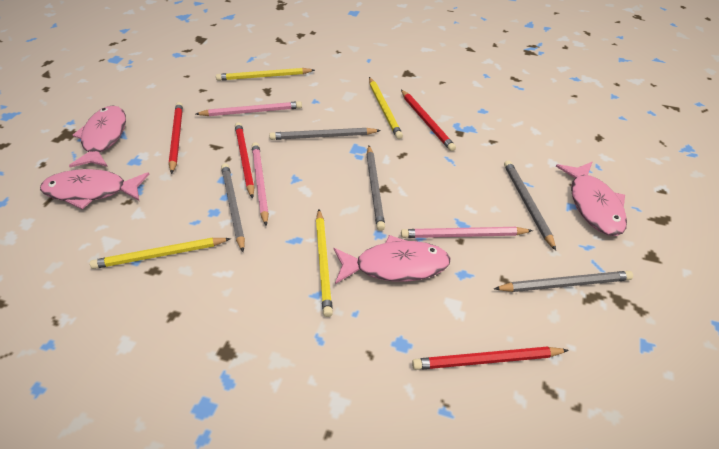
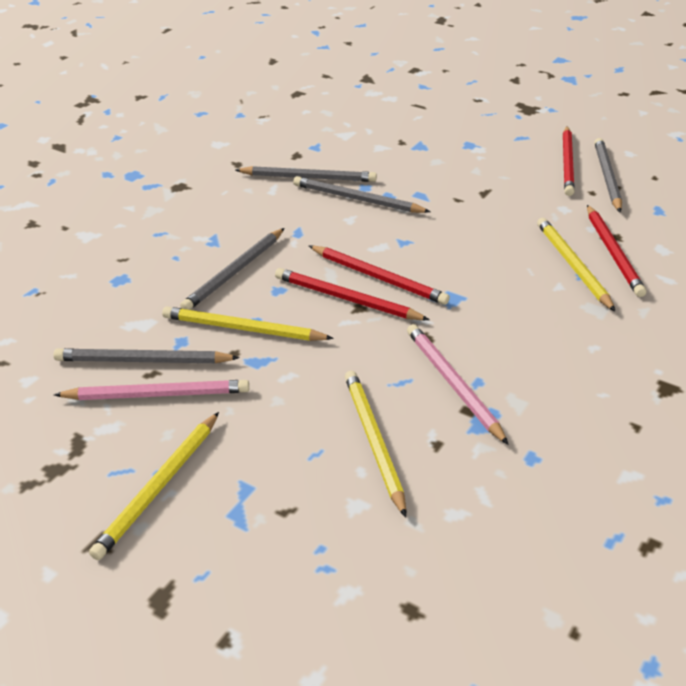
pink fish: [40,169,149,210] [69,106,126,167] [334,235,451,284] [556,162,627,236] = 4 -> none = 0
pink pencil: [196,101,302,116] [252,142,269,226] [401,227,533,238] = 3 -> [54,380,249,400] [407,324,509,445] = 2

